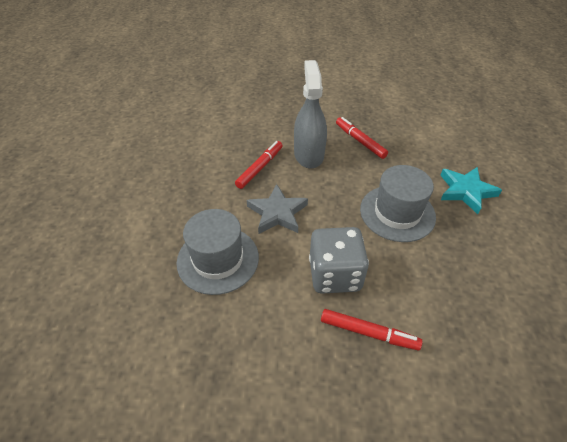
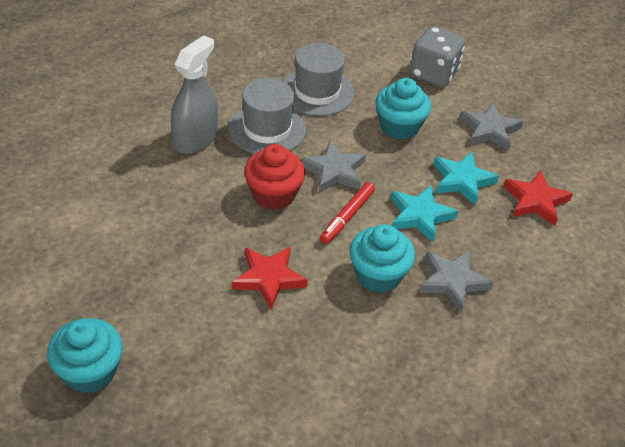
grey star: [247,184,308,234] = 1 -> [301,140,366,193] [419,250,494,312] [459,102,523,151] = 3
red cupcake: none = 0 -> [244,144,305,210] = 1
red marker: [235,141,283,189] [321,309,423,351] [336,117,388,159] = 3 -> [320,182,375,244] = 1
red star: none = 0 -> [232,246,308,309] [503,170,573,226] = 2
turquoise cupcake: none = 0 -> [47,318,123,393] [349,224,415,293] [375,78,431,140] = 3
turquoise star: [440,167,502,214] = 1 -> [391,185,458,242] [433,151,499,205] = 2

